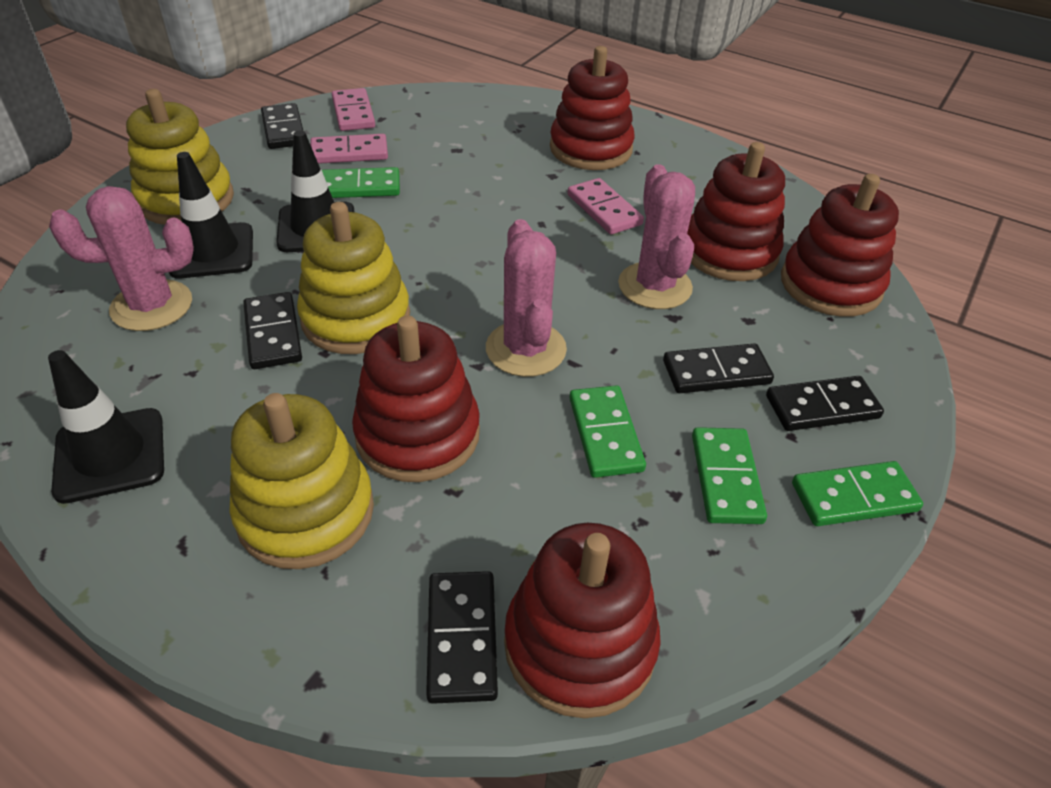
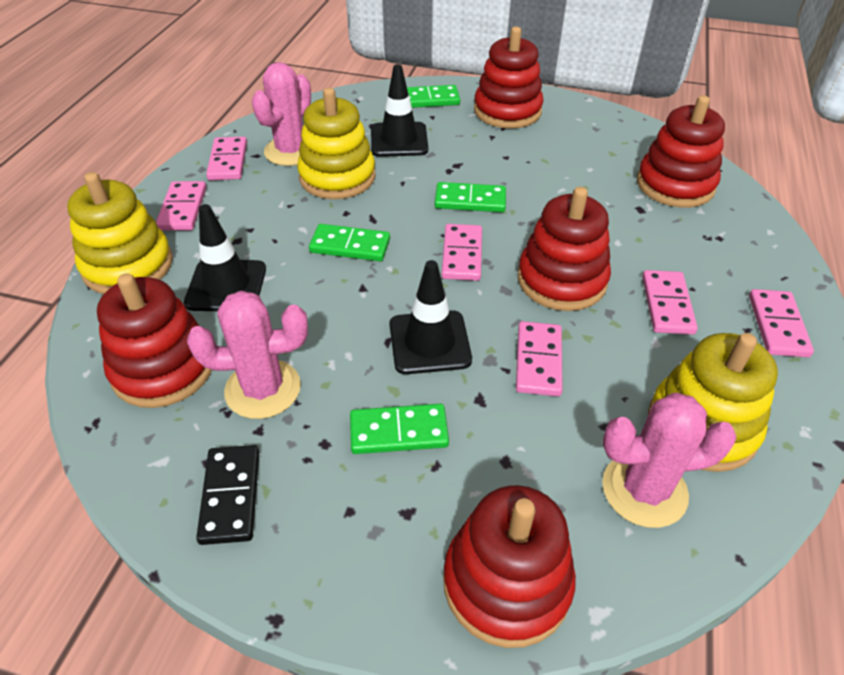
black domino: [243,292,302,369] [261,103,303,149] [426,571,498,704] [663,343,774,393] [766,376,884,431] = 5 -> [196,445,259,545] = 1
pink domino: [310,134,388,164] [332,88,375,131] [568,178,644,235] = 3 -> [156,181,206,231] [206,137,247,180] [442,224,482,281] [516,321,563,396] [642,270,698,335] [749,289,814,357] = 6

